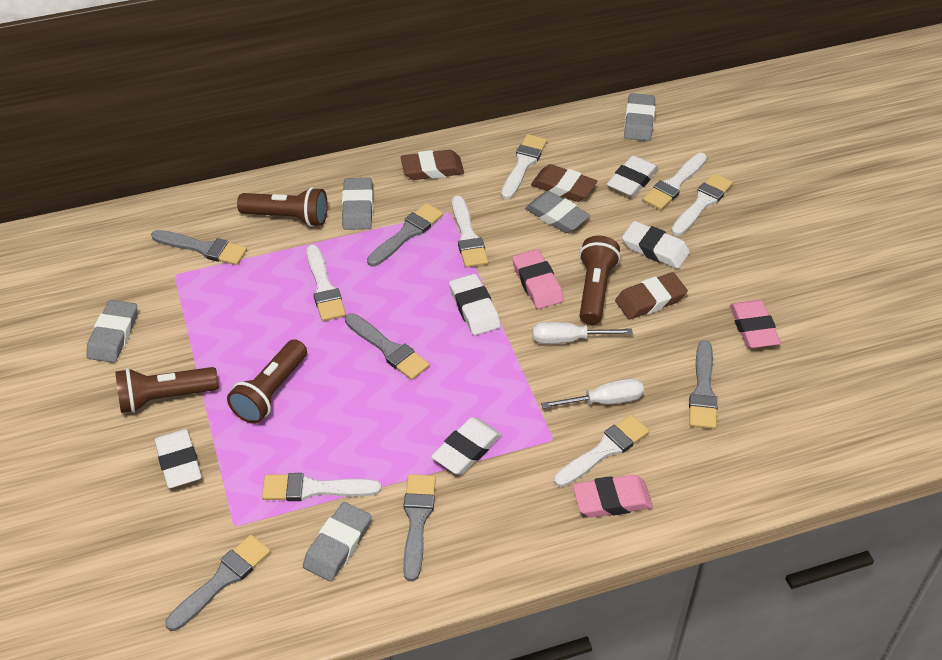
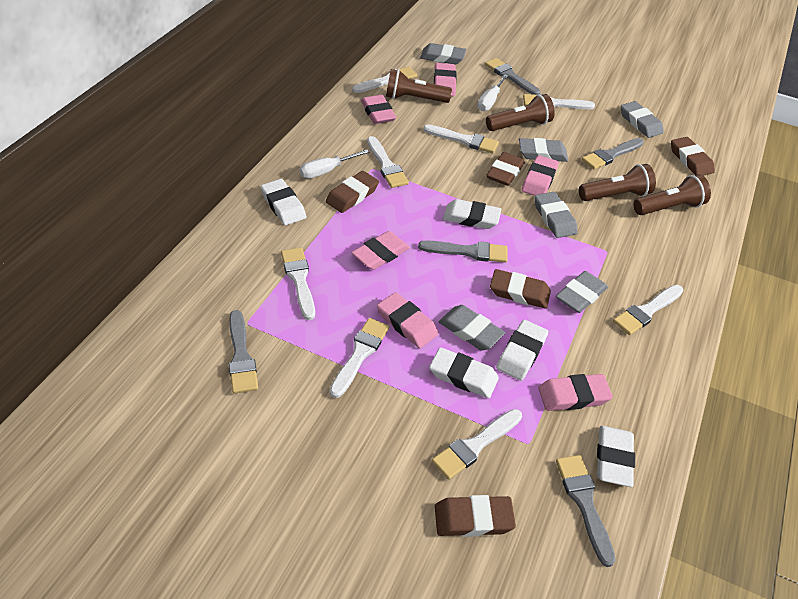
brown eraser: [401,150,464,180] [531,164,597,202] [615,272,688,319] = 3 -> [326,171,379,213] [435,495,516,537] [486,152,525,186] [490,269,551,309] [671,137,715,176] = 5
grey brush: [151,230,247,265] [165,535,270,631] [345,313,430,380] [367,203,443,266] [403,474,436,581] [689,340,718,429] = 6 -> [229,310,258,394] [418,240,507,263] [485,58,540,95] [556,455,616,567] [582,138,644,170] = 5
grey eraser: [86,300,137,363] [303,502,372,581] [342,178,373,230] [525,191,590,233] [624,93,655,141] = 5 -> [420,43,466,64] [439,305,505,351] [519,138,569,162] [534,192,578,238] [556,271,608,313] [620,101,664,138] = 6
pink eraser: [512,249,564,309] [573,475,653,517] [730,300,781,348] = 3 -> [351,231,410,270] [361,95,396,124] [377,292,438,348] [434,63,457,96] [522,155,559,196] [538,374,613,411] = 6
white brush: [262,473,381,501] [307,245,346,321] [452,196,488,268] [501,134,547,200] [554,415,649,487] [643,153,707,210] [671,173,733,236] = 7 -> [281,248,315,320] [330,318,389,398] [352,67,418,93] [367,136,409,188] [423,125,499,153] [432,409,522,480] [523,94,595,109] [613,285,684,335] = 8

